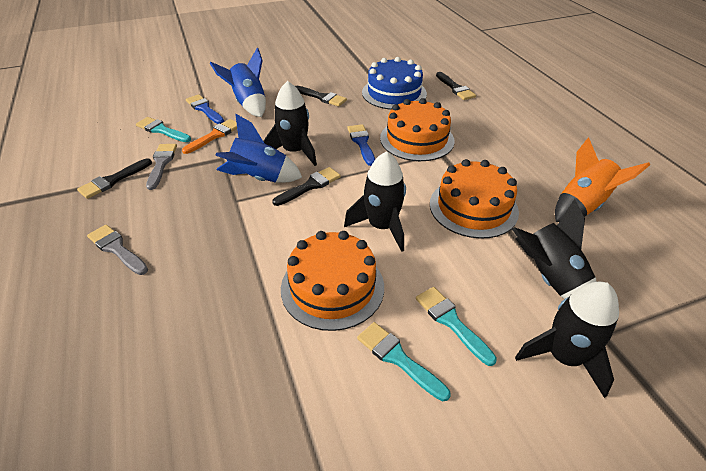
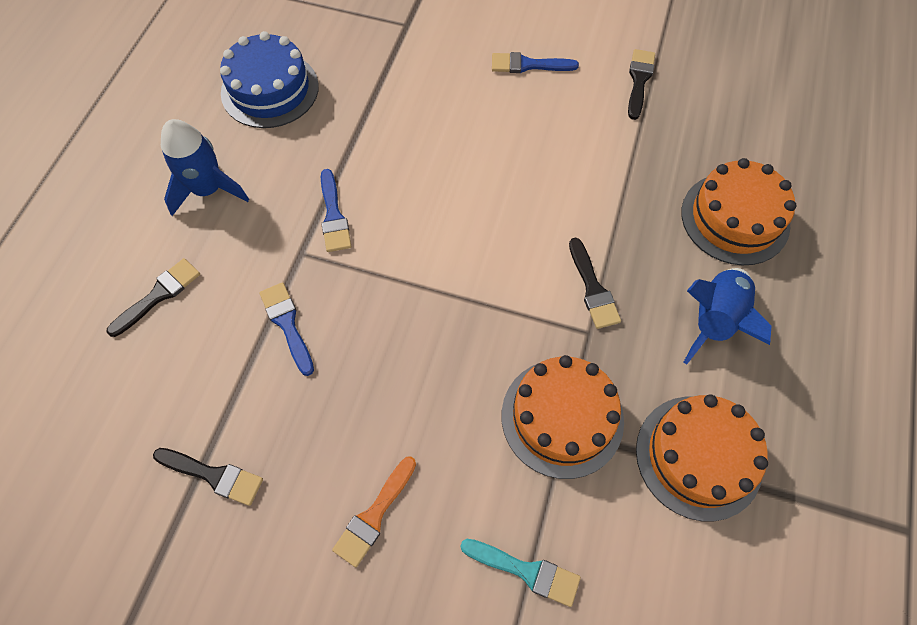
black rocket: [263,81,317,166] [344,151,406,252] [512,199,596,299] [515,282,619,398] = 4 -> none = 0
blue brush: [186,94,224,124] [347,124,375,166] = 2 -> [259,282,314,376] [321,169,351,252] [492,52,579,73] = 3
grey brush: [87,225,148,275] [146,144,177,190] = 2 -> none = 0
orange rocket: [555,137,650,222] = 1 -> none = 0
turquoise brush: [136,117,191,142] [357,322,451,401] [416,287,497,366] = 3 -> [460,539,581,607] = 1

